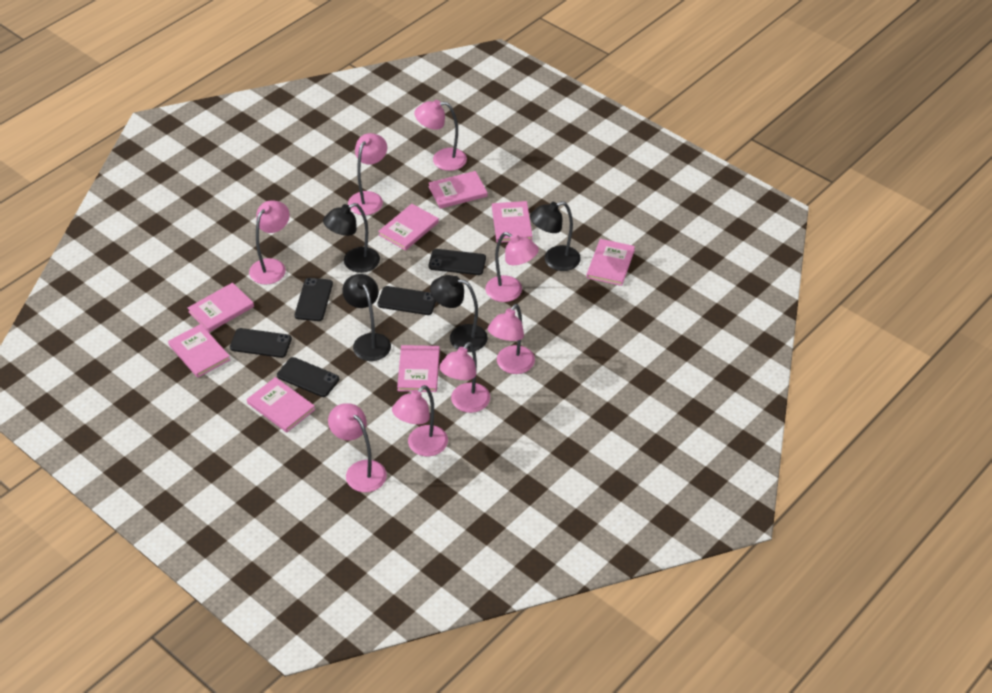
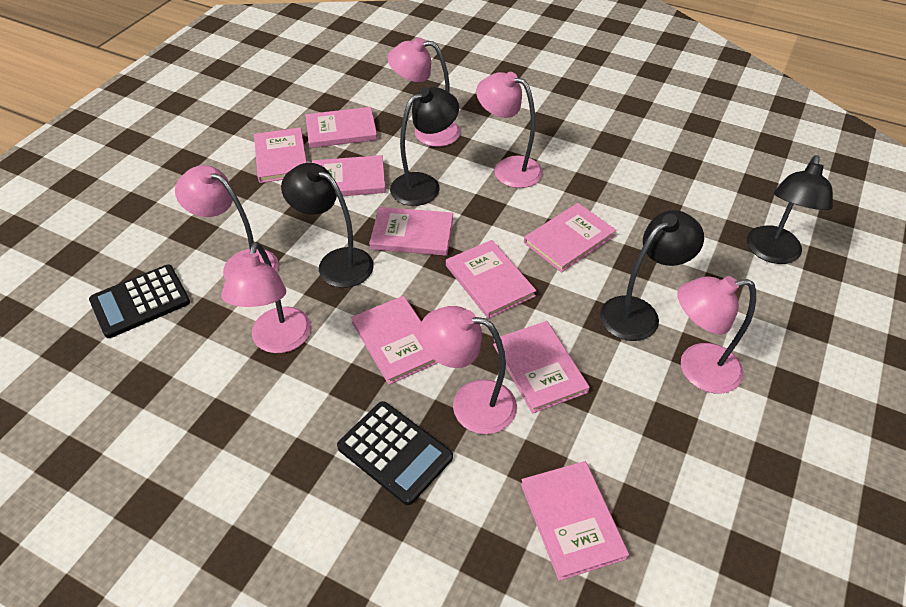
black calculator: none = 0 -> [89,265,190,338] [337,401,453,505] = 2
black phone: [230,328,292,358] [277,357,339,397] [295,278,333,321] [377,286,436,315] [429,249,486,275] = 5 -> none = 0
pink book: [168,324,230,378] [188,283,254,332] [247,377,315,432] [378,204,439,251] [397,345,440,392] [429,171,488,209] [492,201,532,243] [586,239,635,286] = 8 -> [254,127,307,183] [306,107,377,148] [312,155,386,196] [351,296,438,385] [369,207,453,256] [446,240,537,319] [493,321,590,414] [521,461,629,581] [524,203,616,272] = 9
pink lamp: [249,200,290,284] [328,403,387,492] [348,133,387,215] [392,385,448,456] [414,100,467,171] [439,342,490,413] [485,232,539,302] [488,304,535,374] = 8 -> [175,165,279,280] [221,242,311,353] [387,37,460,147] [419,306,517,434] [476,72,543,188] [677,276,756,394] = 6

